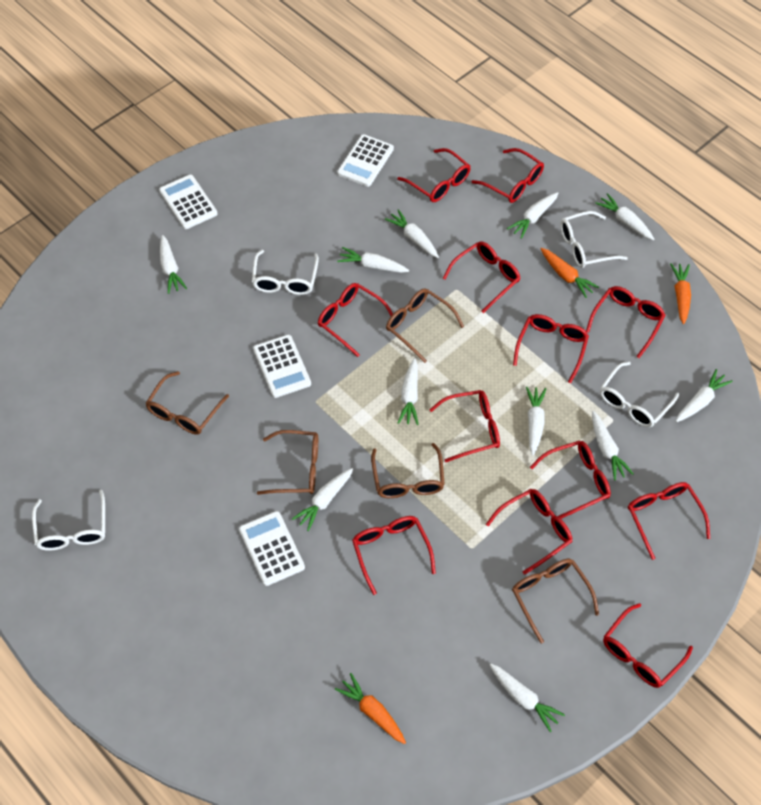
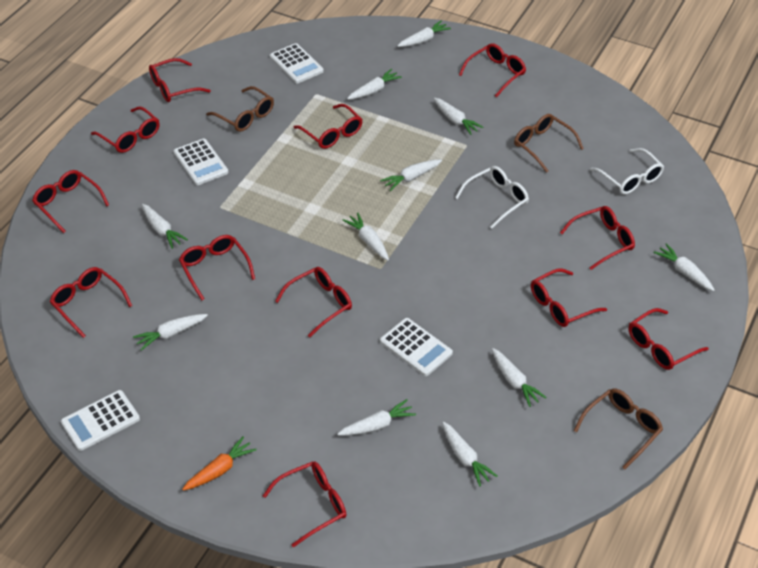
brown glasses: [145,371,229,435] [257,430,318,495] [371,443,445,498] [386,289,464,363] [512,558,599,643] = 5 -> [206,86,274,132] [514,114,584,173] [574,388,663,469] = 3
orange carrot: [335,673,406,744] [541,248,599,298] [670,263,691,324] = 3 -> [182,436,257,491] = 1
white glasses: [32,490,105,551] [252,250,319,295] [560,211,628,268] [600,362,679,428] = 4 -> [455,166,529,229] [590,148,664,194] = 2

